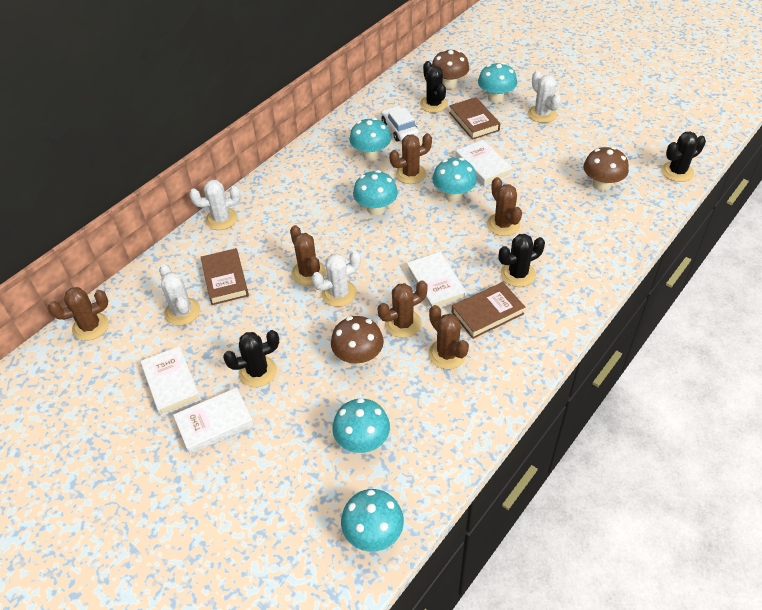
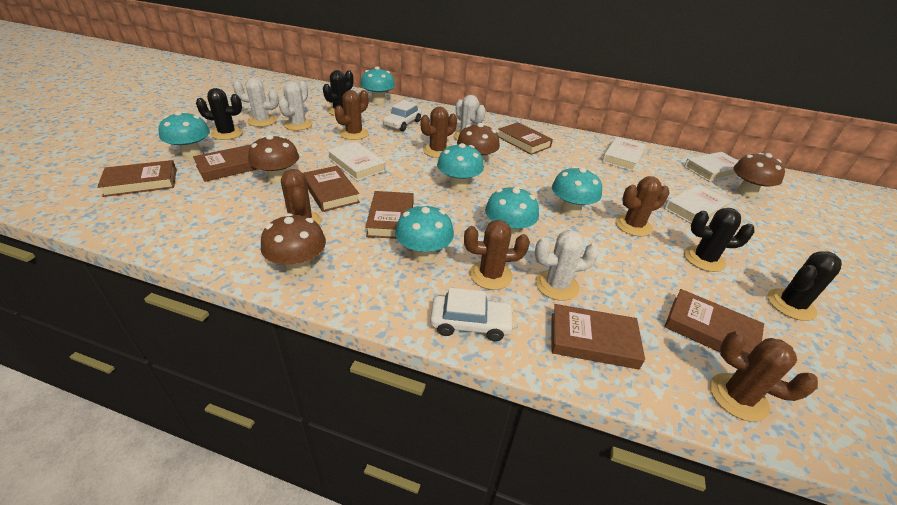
brown book: [201,248,249,305] [449,97,500,140] [452,282,525,339] = 3 -> [97,160,177,197] [193,144,257,182] [303,166,360,212] [365,191,414,239] [498,122,553,155] [552,304,645,369] [664,289,764,355] = 7
brown mushroom: [331,316,384,366] [432,49,469,89] [583,147,629,191] = 3 -> [248,135,299,184] [261,213,326,276] [457,123,500,165] [733,153,785,198] = 4
white car: [381,106,419,142] = 1 -> [383,100,422,131] [430,288,514,341] = 2

